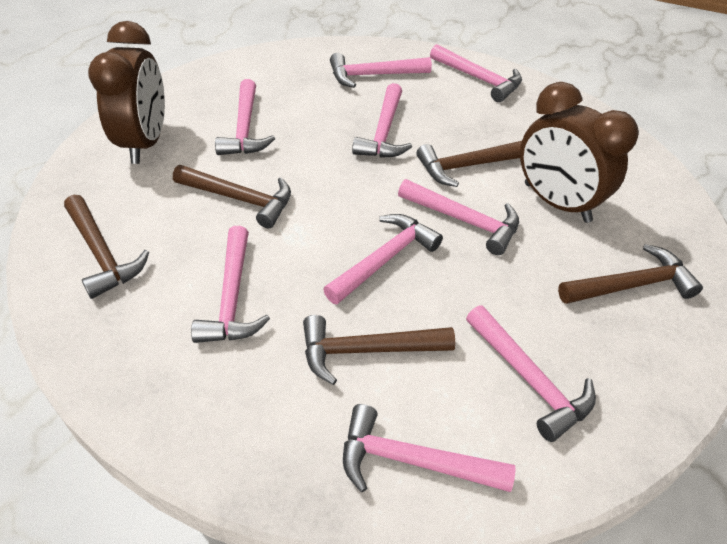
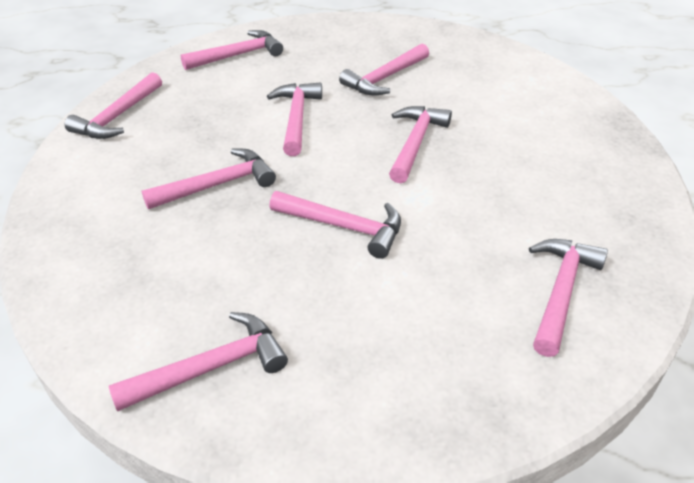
brown clock: [88,21,165,164] [520,82,639,223] = 2 -> none = 0
brown hammer: [64,195,149,299] [173,165,291,228] [303,315,455,385] [416,141,522,187] [558,244,703,304] = 5 -> none = 0

